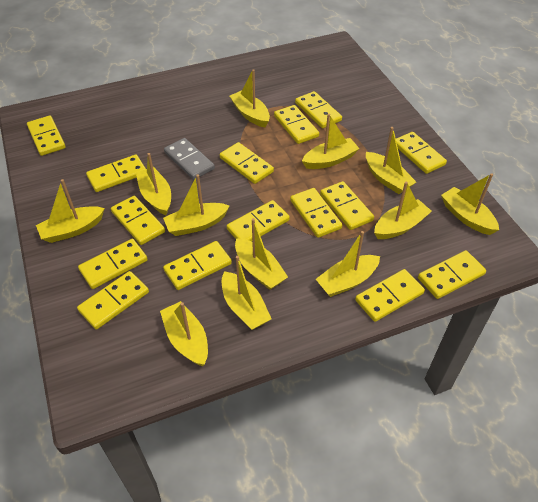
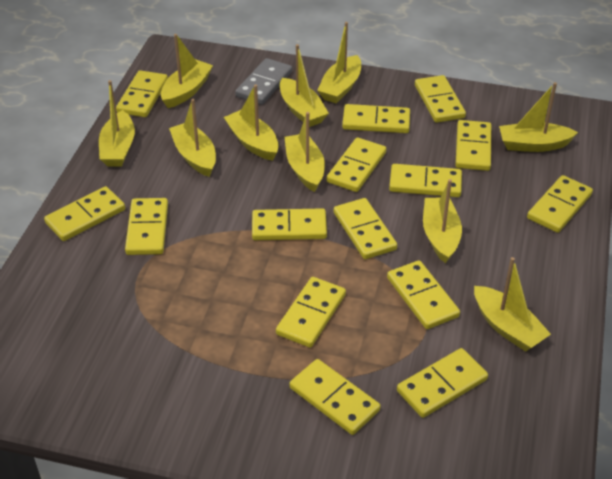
yellow boat: [36,179,105,243] [136,153,171,215] [160,301,208,366] [163,175,230,236] [222,256,272,330] [230,69,270,128] [235,218,288,290] [302,114,360,169] [316,231,380,297] [366,127,416,194] [374,182,432,239] [441,173,499,235] = 12 -> [99,80,135,167] [161,34,213,108] [169,99,216,177] [224,85,279,161] [280,44,329,127] [284,112,325,192] [317,22,361,103] [423,179,462,263] [474,257,551,352] [499,82,578,152] = 10

